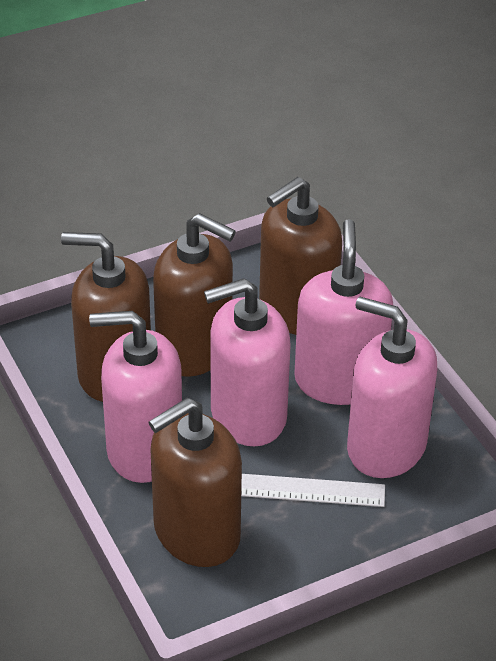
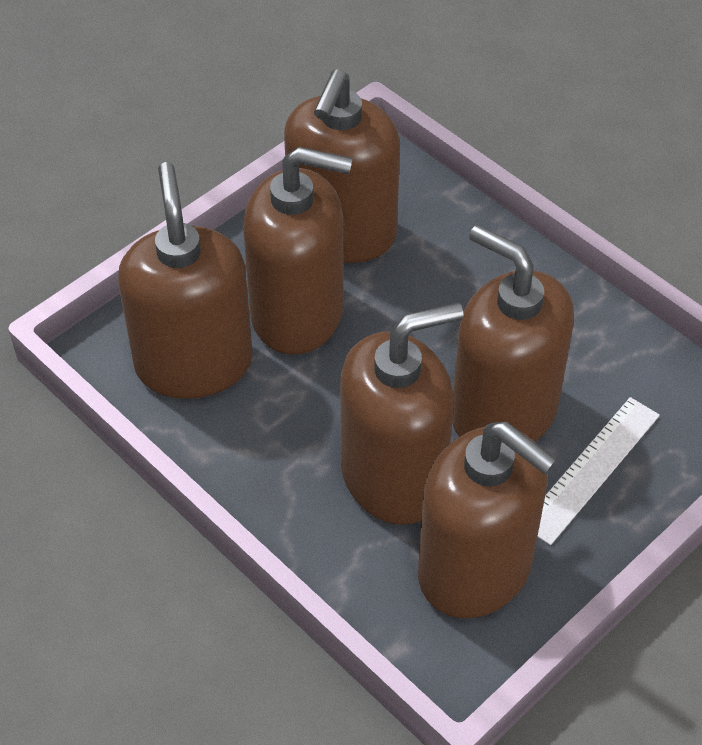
brown soap dispenser: [61,232,151,402] [148,398,242,567] [153,213,236,377] [259,177,342,335] = 4 -> [118,162,252,399] [243,147,353,354] [284,69,400,263] [340,303,464,524] [418,421,557,618] [452,225,574,441] = 6
pink soap dispenser: [89,311,182,483] [204,278,291,446] [294,219,394,405] [347,297,437,478] = 4 -> none = 0

